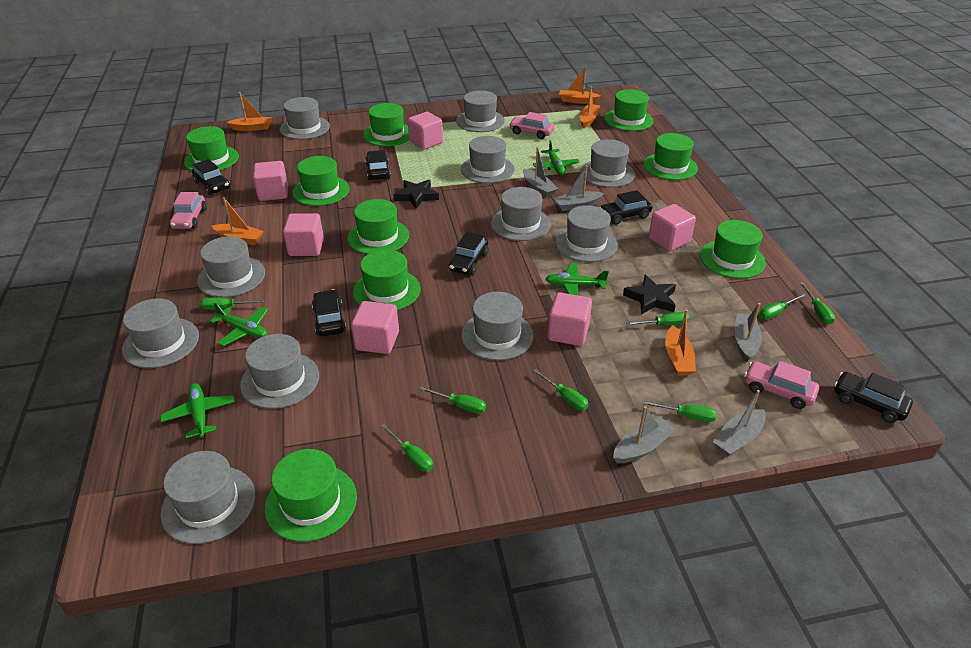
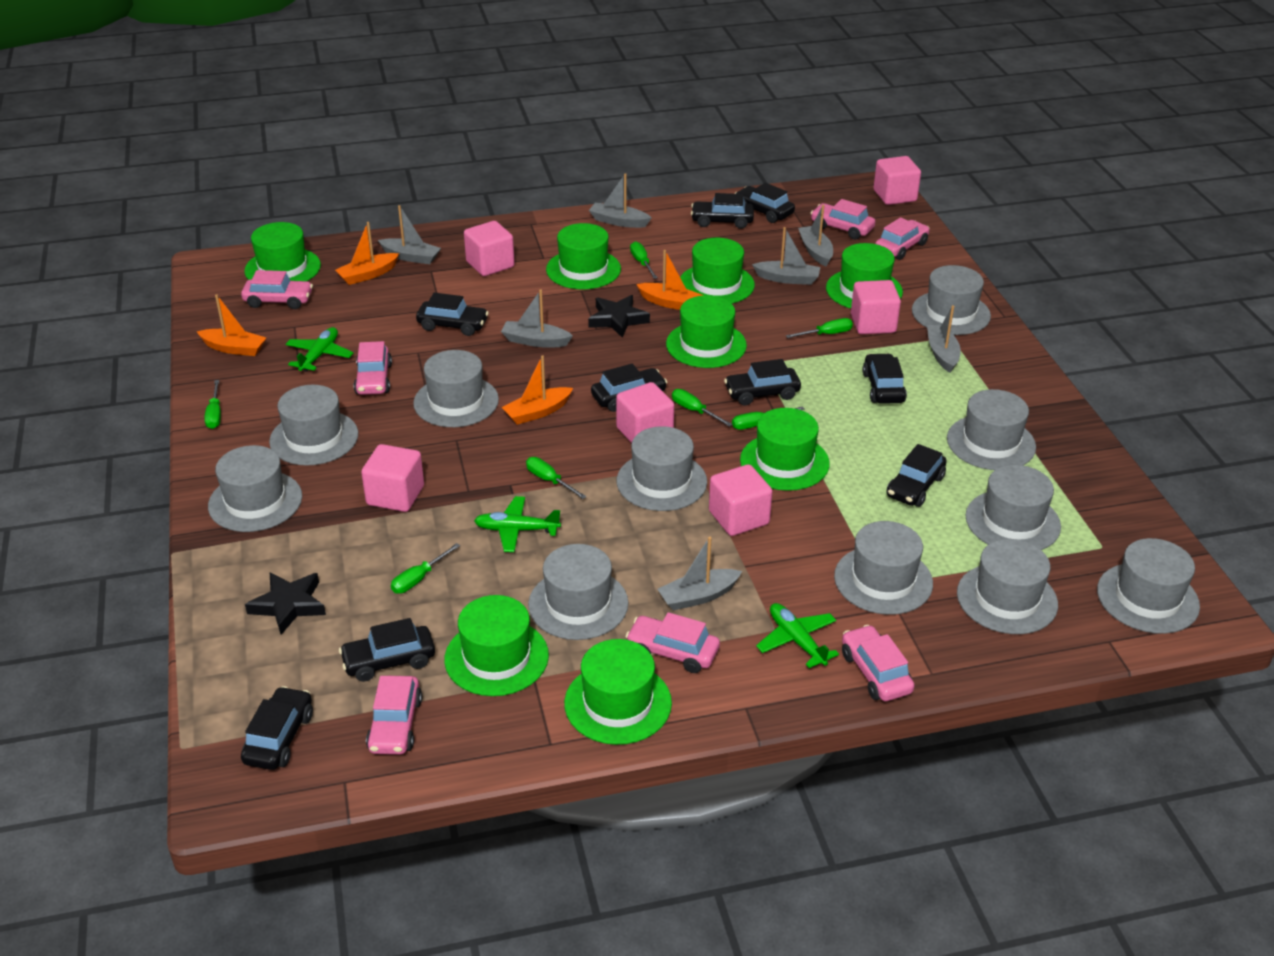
black car: [192,159,230,195] [312,289,346,336] [365,150,391,180] [449,232,489,275] [600,190,652,225] [834,372,913,423] = 6 -> [241,686,313,770] [339,618,435,682] [416,293,489,336] [591,364,667,412] [691,193,754,229] [724,359,801,405] [735,183,795,223] [862,353,907,404] [887,444,947,507] = 9
green hat: [184,126,239,171] [265,449,357,542] [292,156,349,206] [347,199,409,254] [353,249,421,310] [363,103,409,146] [604,89,654,131] [643,133,698,180] [700,220,766,279] = 9 -> [244,222,321,281] [444,595,549,696] [546,223,621,289] [564,639,672,745] [666,295,747,368] [680,238,755,304] [740,408,830,491] [826,243,903,308] = 8
green plane: [160,383,235,438] [210,303,268,346] [533,140,580,175] [545,263,609,295] = 4 -> [286,327,353,372] [474,496,561,552] [756,603,839,668] = 3
green screwdriver: [200,297,264,310] [381,424,433,472] [419,386,486,414] [533,369,589,411] [626,312,689,325] [642,400,716,422] [759,293,806,319] [800,282,835,324] = 8 -> [204,380,221,429] [391,543,460,594] [526,457,587,499] [630,241,658,279] [672,389,733,427] [732,406,805,430] [786,318,853,338] = 7
grey boat: [523,147,558,198] [554,165,604,211] [613,406,676,463] [713,390,766,456] [734,303,762,362] = 5 -> [378,205,441,264] [501,290,573,348] [589,173,651,228] [658,537,742,611] [752,227,820,285] [798,205,833,267] [927,305,961,373] = 7
orange boat: [212,197,264,245] [227,92,272,131] [559,66,601,104] [579,86,600,128] [665,310,696,376] = 5 -> [197,294,266,356] [335,222,399,285] [502,355,573,425] [636,250,703,310] = 4
pink car: [170,192,207,229] [509,112,554,139] [744,361,819,409] = 3 -> [241,270,313,309] [354,341,392,395] [366,676,422,755] [625,612,720,673] [811,199,875,239] [842,625,914,701] [875,217,930,260] = 7

